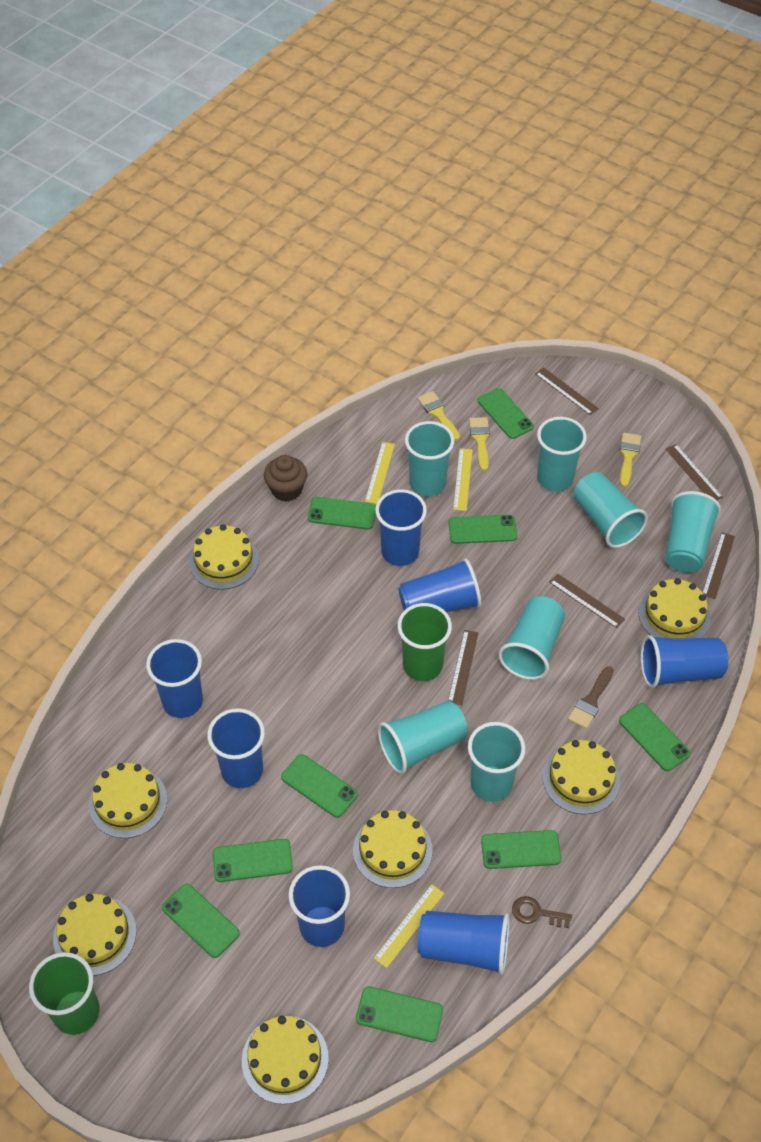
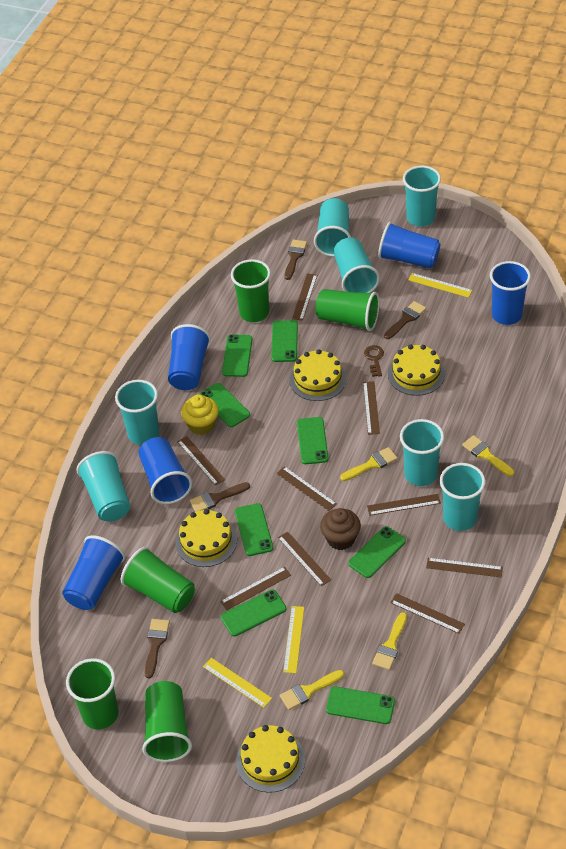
blue cup: [146,639,203,718] [207,708,265,788] [288,865,350,947] [375,489,427,566] [398,558,481,612] [418,911,510,975] [641,635,728,688] = 7 -> [62,535,125,610] [139,437,192,504] [168,324,211,390] [378,222,440,268] [490,261,531,325] = 5
brown brush: [568,666,613,729] = 1 -> [145,619,170,679] [190,482,250,512] [285,240,307,280] [384,301,426,339] = 4
brown ruler: [448,630,478,705] [535,367,599,415] [549,573,625,628] [666,444,723,500] [703,532,735,599] = 5 -> [177,436,225,486] [220,567,291,610] [276,466,337,511] [278,531,331,587] [292,273,317,321] [363,381,380,435] [367,494,441,516] [390,593,465,634] [426,558,503,577] = 9
green cup: [29,952,100,1035] [398,603,452,681] = 2 -> [66,658,119,730] [121,547,195,613] [142,681,192,762] [231,259,271,322] [315,289,380,331] = 5
green phone: [162,884,240,958] [213,839,293,882] [281,754,358,818] [308,497,376,530] [356,986,443,1042] [449,515,517,544] [478,388,534,439] [481,830,561,869] [619,703,690,771] = 9 -> [200,383,250,427] [221,590,286,636] [222,334,253,377] [235,503,273,556] [271,320,298,362] [297,417,328,464] [326,686,395,724] [348,526,406,578] = 8
yellow brush: [418,391,460,441] [469,417,490,471] [620,433,641,487] = 3 -> [280,670,344,710] [340,447,398,481] [372,612,407,670] [462,435,514,476] = 4
yellow cake: [53,894,136,976] [89,763,167,838] [189,524,259,589] [242,1016,329,1104] [353,810,433,888] [542,740,620,814] [638,578,711,638] = 7 -> [175,509,237,567] [236,725,305,793] [289,349,347,401] [388,345,445,396] = 4
yellow cupcake: none = 0 -> [181,394,219,435] = 1

